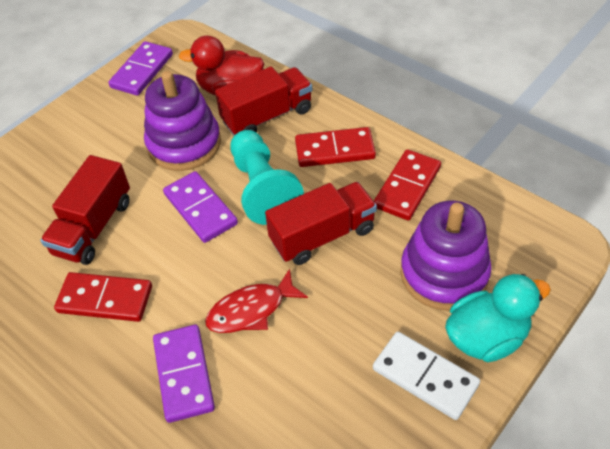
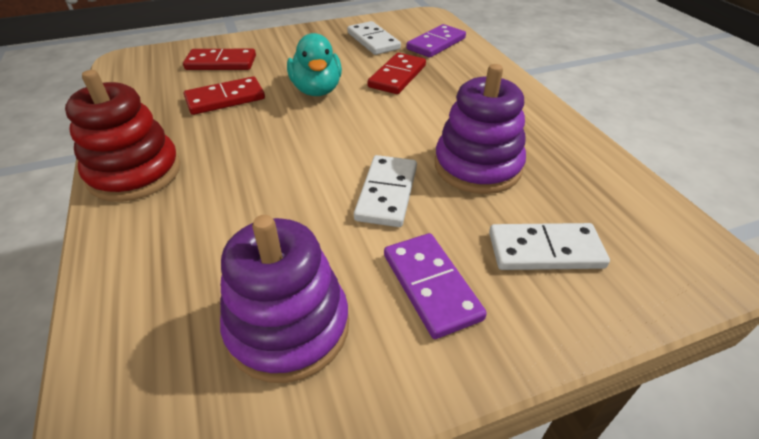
purple domino: [109,41,173,96] [153,325,215,423] [163,171,238,243] = 3 -> [384,233,487,339] [406,24,466,57] = 2
red duck: [179,35,264,96] = 1 -> none = 0
red fish: [205,269,308,333] = 1 -> none = 0
red stacking toy: none = 0 -> [65,70,180,202] = 1
red truck: [40,155,130,265] [215,67,312,136] [265,182,377,265] = 3 -> none = 0
turquoise pawn: [230,130,304,225] = 1 -> none = 0
white domino: [373,332,480,420] = 1 -> [347,21,401,55] [354,155,417,227] [489,223,610,270] = 3

